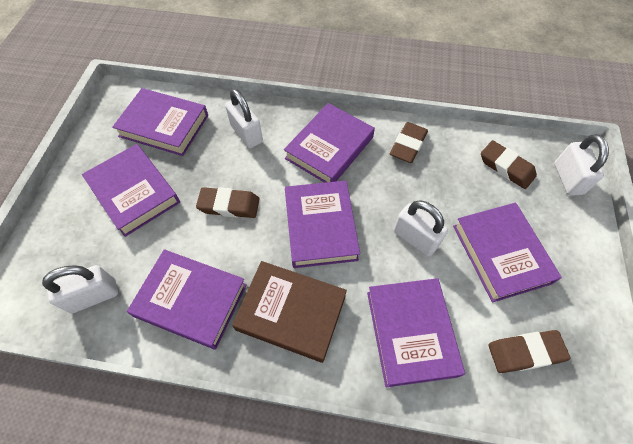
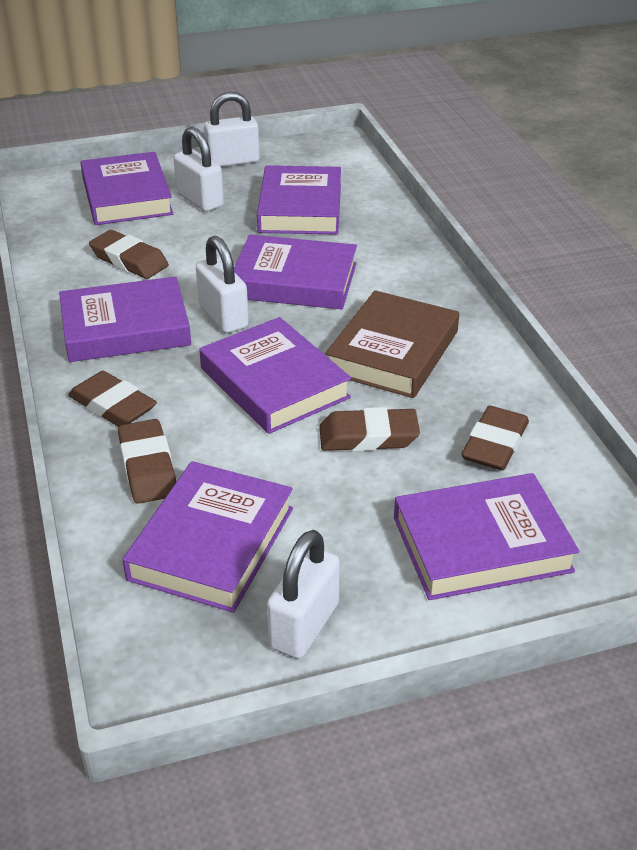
brown eraser: [196,187,259,218] [390,122,428,163] [481,140,537,189] [488,330,570,373] = 4 -> [68,371,157,427] [89,230,169,279] [118,419,176,504] [319,407,420,451] [461,406,529,471] = 5

